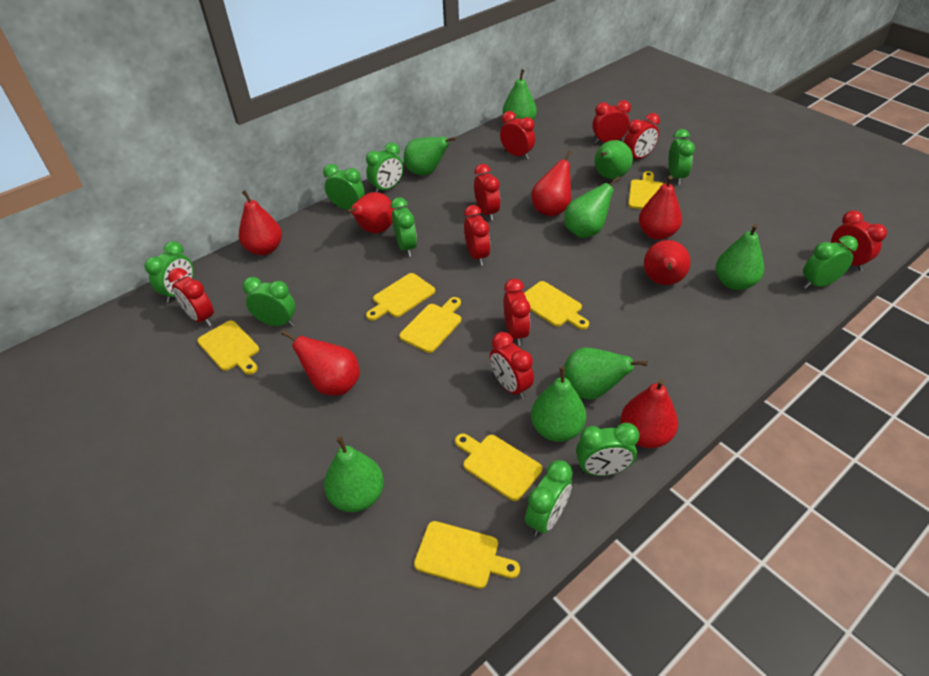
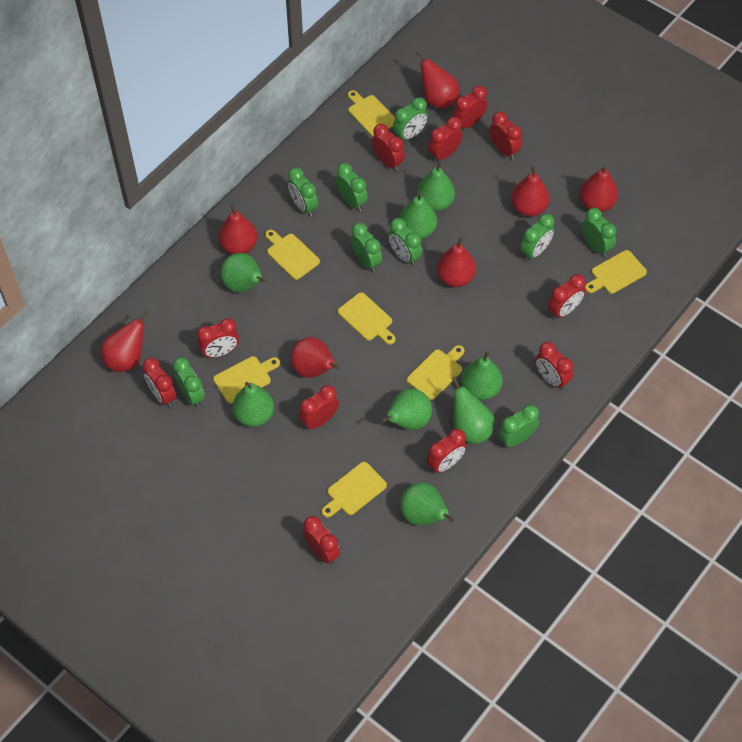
red clock: [168,268,214,326] [464,205,490,265] [474,164,500,221] [490,332,534,399] [500,111,535,159] [504,279,530,346] [592,100,631,144] [624,113,660,159] [831,210,887,271] = 9 -> [142,358,176,407] [197,318,239,358] [299,385,339,430] [302,516,340,565] [372,124,405,171] [426,429,467,474] [428,117,463,163] [453,86,488,128] [489,111,522,159] [535,342,573,390] [548,274,586,319] = 11

